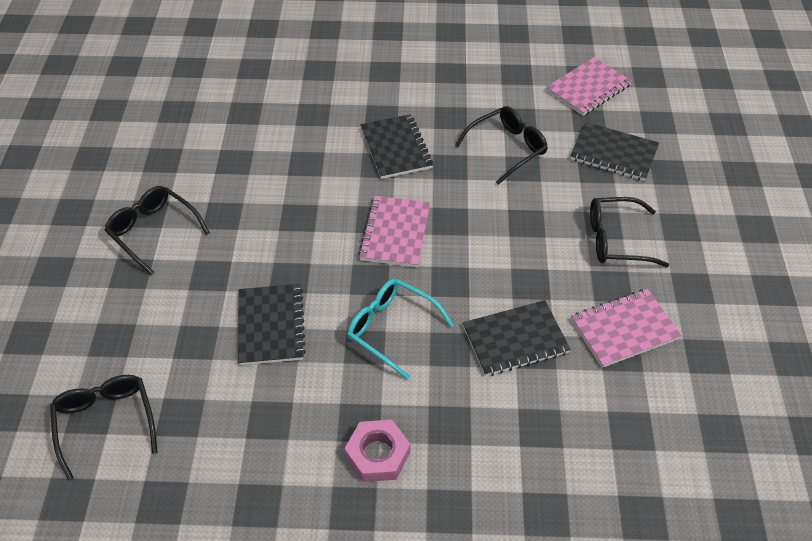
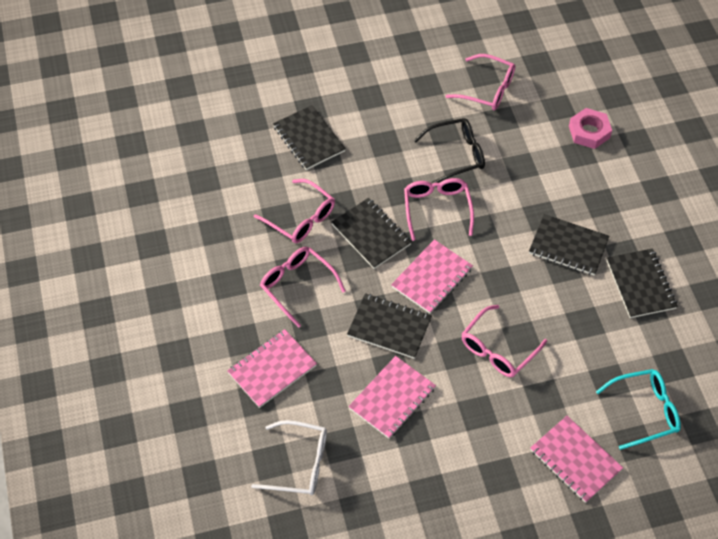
black glasses: [50,375,158,481] [105,186,210,275] [455,106,548,185] [590,197,669,267] = 4 -> [414,118,485,184] = 1
black notebook: [238,284,306,365] [361,114,433,179] [463,300,571,376] [570,122,659,181] = 4 -> [273,105,346,170] [331,198,412,269] [347,293,432,359] [529,214,609,276] [606,248,678,318] = 5
pink glasses: none = 0 -> [254,179,335,243] [260,247,346,328] [404,178,474,241] [446,54,515,110] [462,305,547,377] = 5
pink notebook: [358,196,430,268] [546,57,632,116] [571,289,682,368] = 3 -> [227,329,317,408] [348,356,436,439] [391,239,473,314] [530,416,623,503] = 4
white glasses: none = 0 -> [251,420,327,495] = 1

